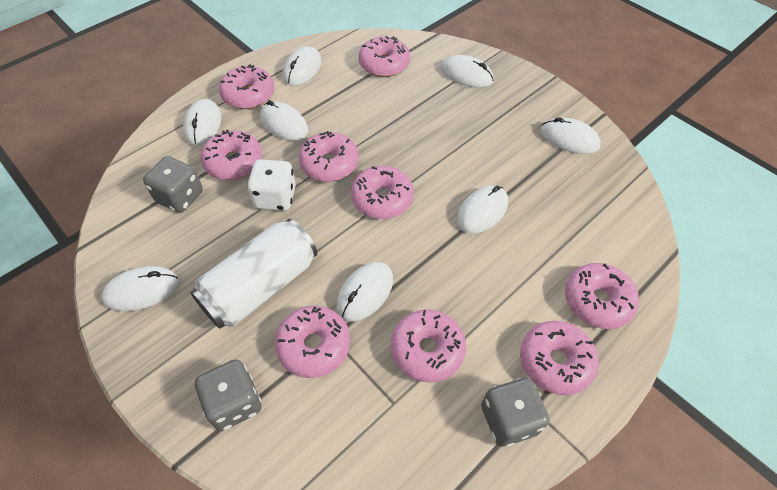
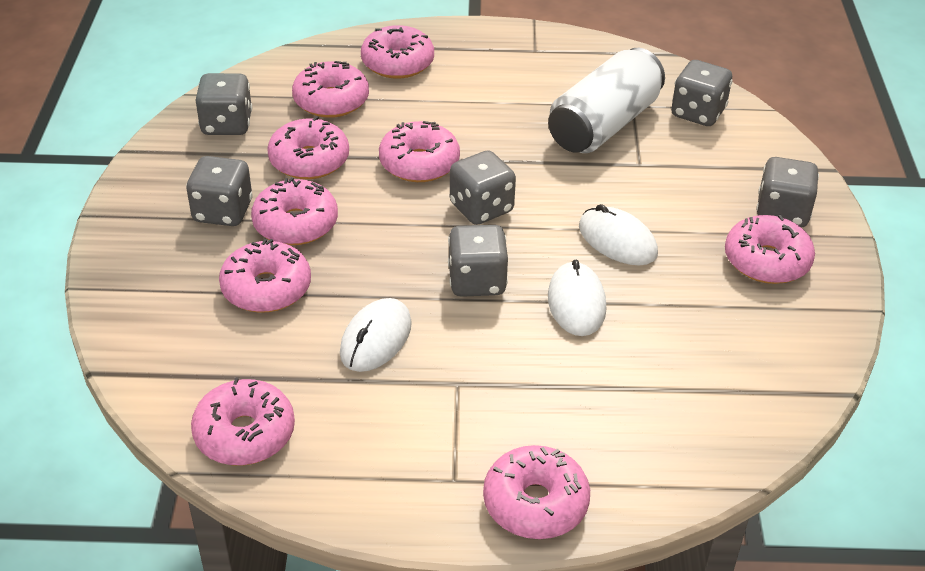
grey dice: [143,156,203,213] [195,359,262,431] [481,378,550,447] = 3 -> [186,156,253,226] [195,73,252,135] [448,225,508,297] [450,150,516,225] [671,60,732,126] [756,157,819,227] = 6
white dice: [247,159,296,211] = 1 -> none = 0
white mouse: [101,266,179,311] [183,99,222,146] [260,100,308,141] [283,46,322,86] [337,262,393,321] [441,55,494,88] [457,185,508,234] [540,117,601,154] = 8 -> [340,298,412,372] [548,260,606,336] [579,204,658,265] = 3

